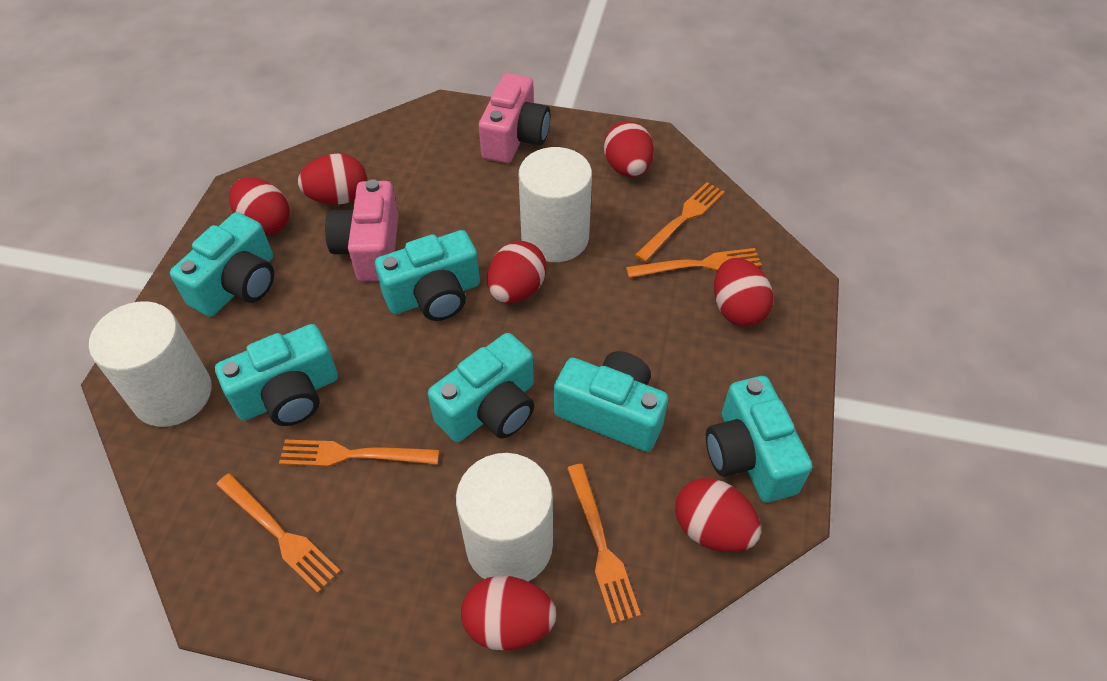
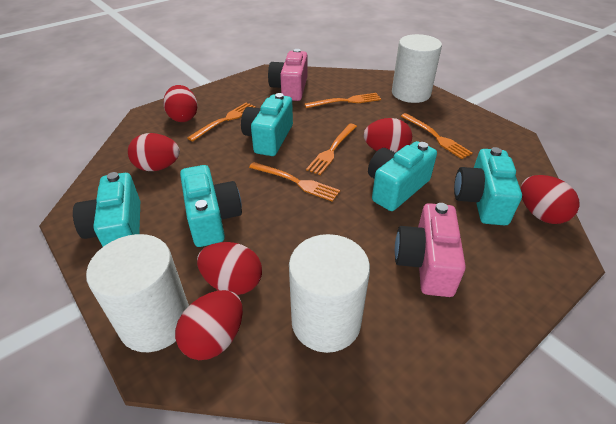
red egg: [229,177,290,236] [298,154,367,205] [461,576,556,650] [487,241,546,303] [604,121,654,177] [675,478,761,552] [714,258,773,327] = 7 -> [128,133,180,171] [163,85,198,122] [175,290,243,360] [197,242,262,295] [364,118,412,153] [521,175,580,224] = 6
turquoise camera: [170,212,274,317] [215,324,338,426] [375,230,480,321] [428,333,534,442] [554,351,668,452] [706,376,812,503] = 6 -> [73,172,140,247] [180,165,242,247] [241,93,293,156] [368,141,437,211] [454,147,522,225] = 5

